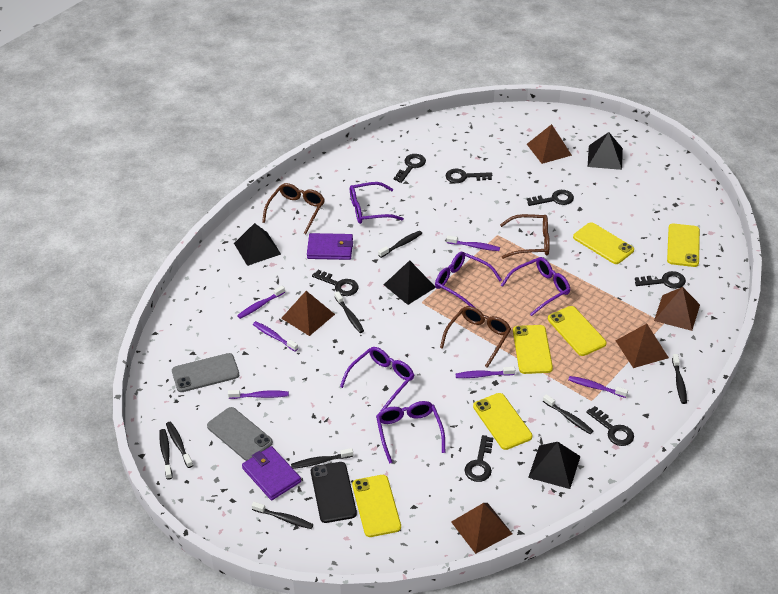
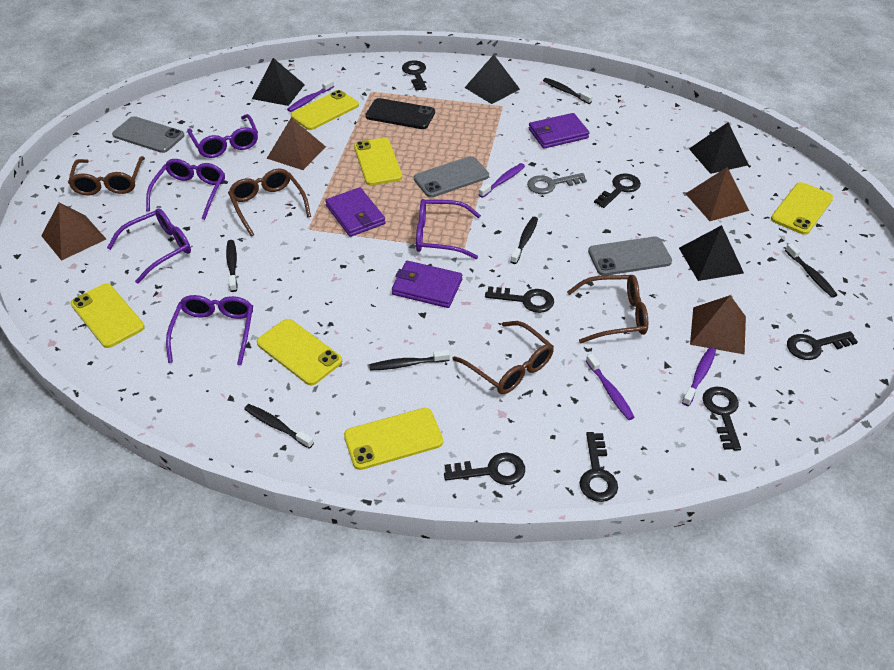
black toothbrush: [159,429,172,480] [166,422,193,468] [252,502,313,529] [291,448,353,469] [334,291,364,333] [378,231,422,258] [543,394,593,434] [672,354,687,404] = 8 -> [226,240,238,292] [244,404,314,449] [369,350,450,371] [510,217,538,264] [543,78,593,104] [785,243,837,298] = 6
brown glasses: [262,183,325,234] [440,306,511,368] [500,214,550,259] = 3 -> [68,156,145,196] [228,168,311,237] [452,321,554,394] [567,275,648,344] = 4
brown pyramid: [281,291,335,336] [451,503,512,554] [527,124,572,164] [616,324,669,368] [654,287,700,331] = 5 -> [41,202,106,261] [266,118,326,170] [686,167,749,221] [690,295,746,355] = 4
grey key: none = 0 -> [527,173,587,194] = 1
grey phone: [172,353,239,392] [207,407,273,461] = 2 -> [112,116,184,153] [414,156,489,198] [588,236,672,276] = 3
purple toothbrush: [228,390,289,399] [237,286,285,319] [253,321,298,352] [446,236,500,251] [456,367,515,378] [568,376,628,398] = 6 -> [287,79,334,112] [478,163,525,198] [586,353,634,420] [682,347,716,406] = 4
purple wallet: [242,446,301,500] [307,233,353,260] = 2 -> [325,187,386,237] [392,261,462,308] [529,113,590,149] = 3

